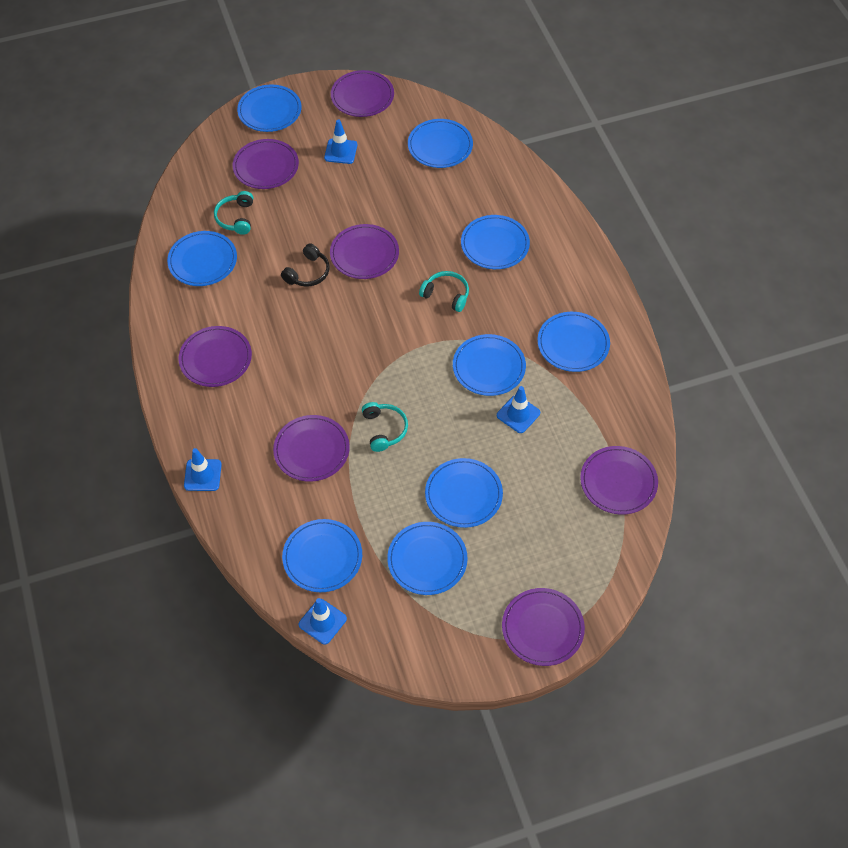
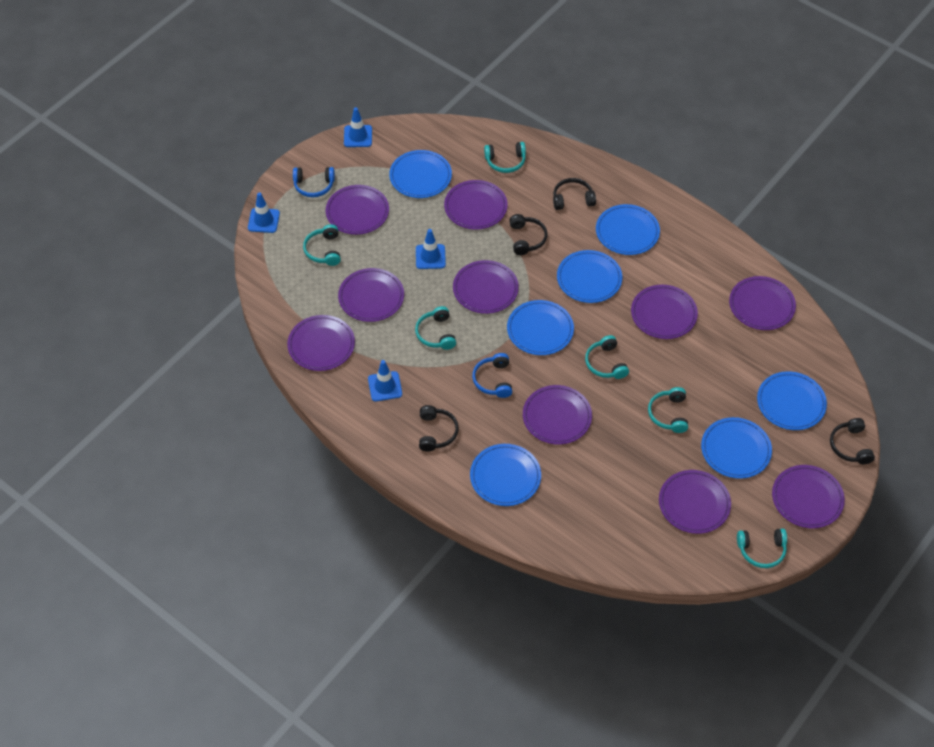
black headphones: [281,243,329,287] = 1 -> [419,405,459,452] [509,214,547,255] [553,178,596,210] [830,418,875,464] = 4
blue headphones: none = 0 -> [293,167,335,197] [472,353,512,398] = 2
blue plate: [167,231,237,286] [237,85,301,132] [282,519,362,592] [387,522,467,595] [408,119,473,168] [425,458,503,528] [453,334,526,396] [461,215,530,269] [538,312,610,372] = 9 -> [389,150,452,198] [470,444,541,506] [507,300,574,355] [557,250,622,303] [596,204,660,255] [701,417,772,479] [757,371,827,430] = 7
purple plate: [179,326,252,387] [233,139,299,189] [273,415,350,482] [330,224,399,279] [331,70,394,117] [502,588,585,666] [580,446,658,515] = 7 -> [287,315,355,371] [326,185,389,235] [338,268,404,322] [444,180,508,230] [453,260,519,314] [523,385,592,445] [631,285,698,339] [659,470,731,534] [729,276,796,330] [772,465,845,528] = 10
turquoise headphones: [214,191,253,235] [362,402,408,452] [419,271,469,312] = 3 -> [303,224,341,266] [415,306,456,350] [484,142,526,173] [585,335,629,379] [648,387,688,433] [737,529,787,568] = 6

